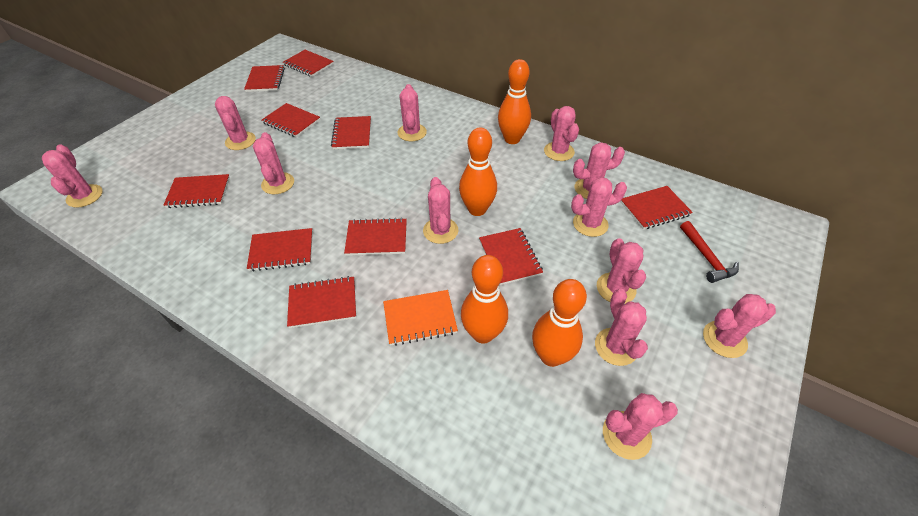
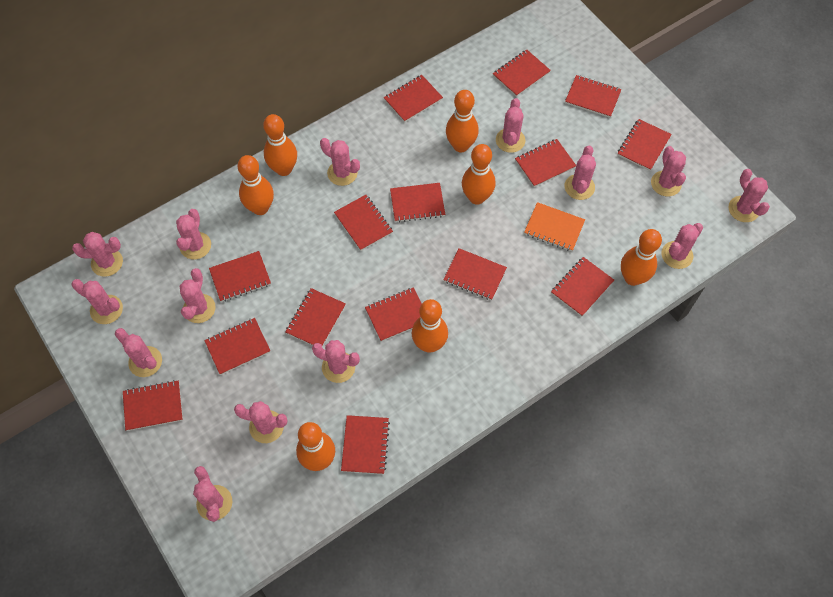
orange bowling pin: [459,128,497,216] [461,255,508,344] [498,59,531,144] [532,279,587,367] = 4 -> [238,155,274,215] [263,114,297,176] [296,422,335,471] [412,299,448,353] [446,90,479,152] [462,144,496,205] [621,229,662,286] = 7
pink cactus: [42,144,103,208] [215,96,256,150] [253,132,294,194] [397,84,427,141] [423,177,458,244] [544,106,579,161] [571,177,627,237] [573,142,625,199] [595,289,648,366] [597,238,646,304] [603,393,678,460] [703,294,776,358] = 12 -> [72,232,123,277] [72,279,123,324] [115,328,162,377] [176,209,211,259] [180,268,216,323] [193,466,232,522] [234,401,288,443] [312,340,360,383] [320,138,360,186] [496,98,526,153] [565,146,596,200] [651,146,686,196] [662,223,703,269] [729,169,770,222] = 14
red hammer: [680,221,739,283] = 1 -> none = 0
red notebook: [164,174,230,208] [244,65,285,92] [247,228,313,272] [262,103,320,138] [283,50,334,77] [287,276,356,328] [331,116,371,150] [344,218,407,256] [479,228,543,285] [620,186,693,230] = 10 -> [123,380,183,431] [204,318,270,375] [209,251,271,302] [285,288,346,346] [334,195,393,251] [341,415,390,474] [365,287,422,342] [384,75,443,122] [390,183,445,223] [443,248,507,300] [493,50,551,97] [515,139,576,187] [551,257,614,317] [565,75,621,118] [618,119,672,171] = 15

